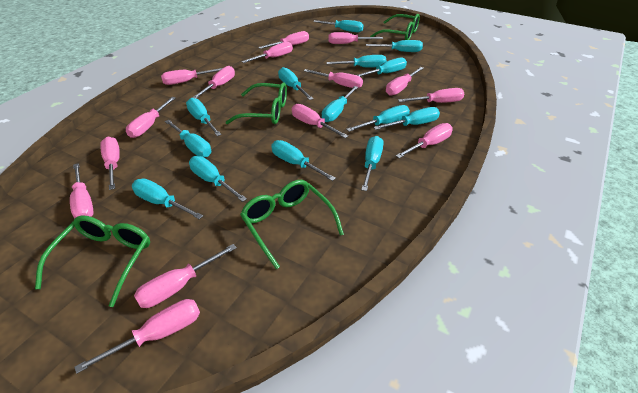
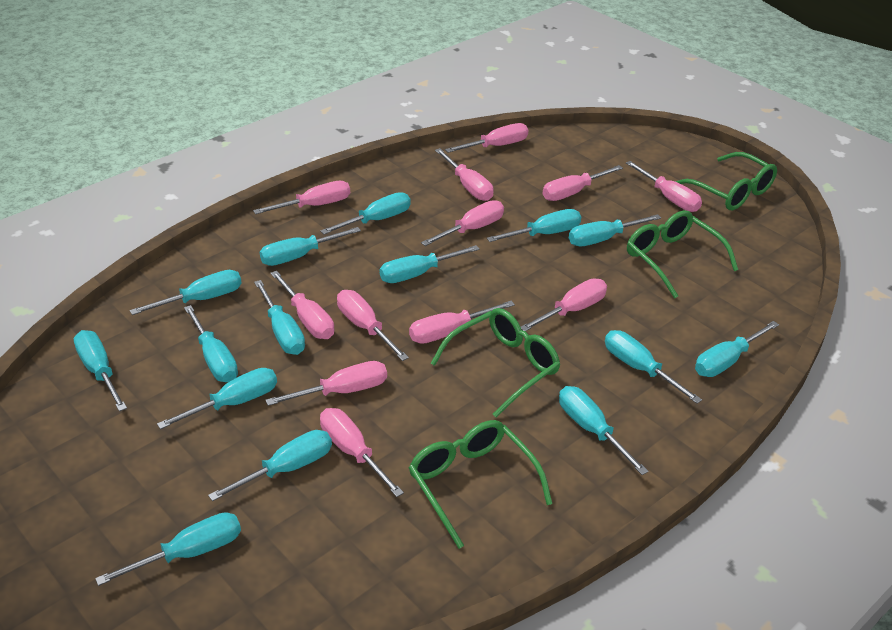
pink screwdriver: [70,163,94,219] [74,299,200,374] [100,137,120,190] [126,97,176,138] [134,244,237,308] [161,68,222,85] [192,66,235,99] [242,42,293,63] [258,31,309,49] [292,104,348,138] [304,69,363,89] [328,32,383,44] [386,67,424,96] [396,123,453,158] [398,88,464,103] = 15 -> [253,181,350,214] [266,361,387,406] [270,271,334,339] [320,408,404,497] [337,290,409,361] [409,301,515,344] [421,200,504,246] [435,148,494,201] [445,123,528,153] [521,279,607,331] [543,165,623,201] [626,161,702,212] = 12
turquoise screwdriver: [132,179,203,219] [165,120,211,157] [186,98,222,136] [189,156,247,202] [271,140,336,181] [278,67,313,100] [313,20,363,33] [322,86,358,122] [326,55,386,68] [346,105,410,132] [357,57,407,77] [361,136,384,191] [366,40,423,52] [373,107,440,130] = 14 -> [74,330,127,411] [95,512,241,586] [130,270,242,315] [157,368,277,429] [184,305,238,382] [208,430,332,501] [254,280,305,355] [260,227,361,266] [320,192,411,234] [380,245,480,283] [487,209,581,242] [559,386,648,475] [569,214,661,246] [605,330,702,404] [695,321,779,377] = 15

